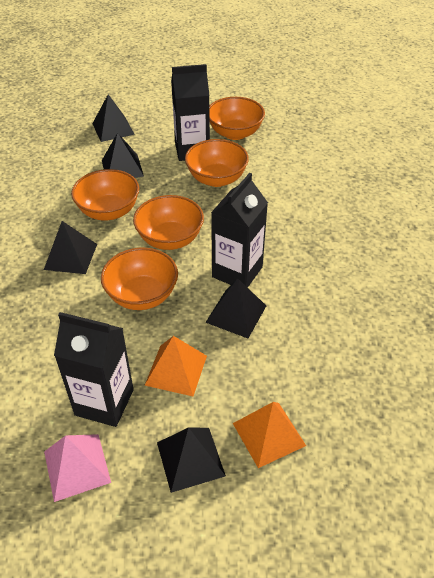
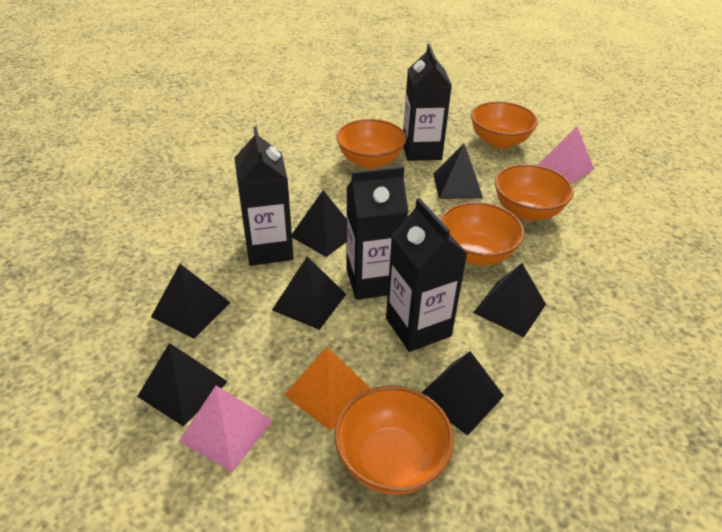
black carton: [54,312,134,427] [171,64,210,161] [211,173,268,288] = 3 -> [235,126,294,266] [346,166,408,300] [386,198,468,352] [403,44,452,161] = 4
black pyramid: [44,221,97,274] [92,94,135,142] [102,133,144,178] [157,427,226,493] [205,278,266,338] = 5 -> [137,343,228,427] [151,264,230,338] [272,256,346,330] [292,190,347,257] [422,351,504,436] [433,144,483,199] [473,263,546,337] = 7
orange pyramid: [145,336,207,396] [233,402,306,468] = 2 -> [284,347,371,431] = 1
pink pyramid: [44,434,111,502] = 1 -> [179,386,273,472] [538,126,594,184] = 2

